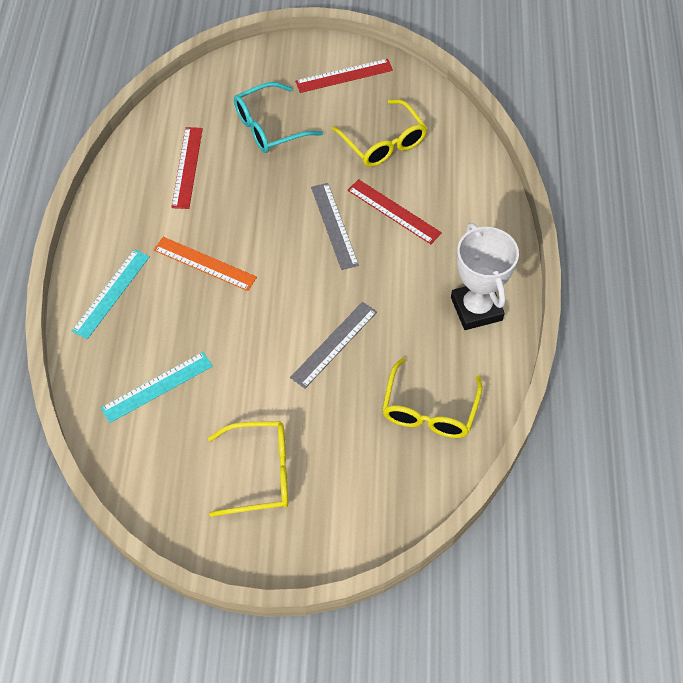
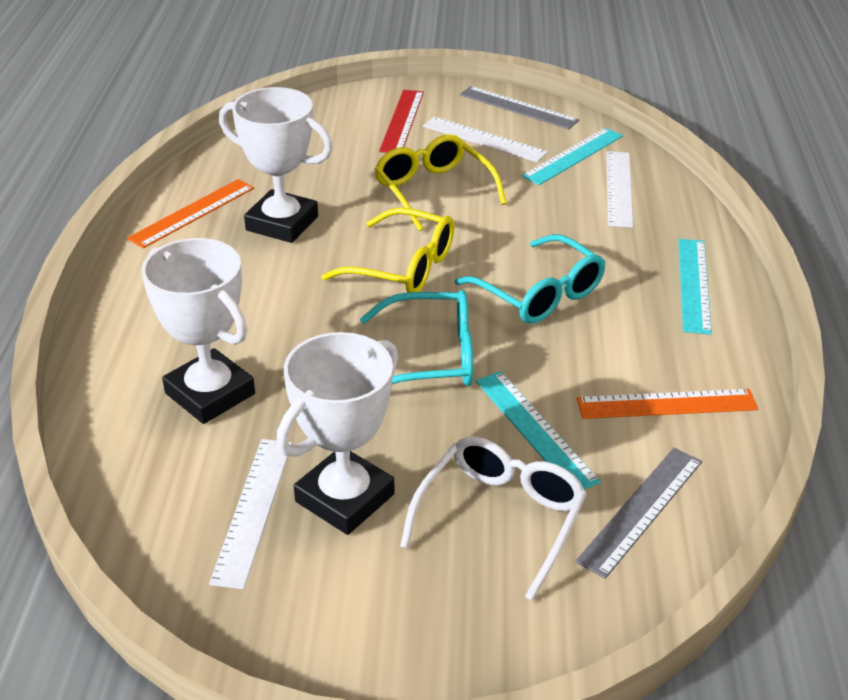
orange ruler: [154,237,257,291] = 1 -> [127,179,254,249] [577,389,758,419] = 2
red ruler: [171,127,203,209] [295,59,393,93] [348,179,442,244] = 3 -> [379,90,424,153] = 1
turquoise glasses: [234,82,323,153] = 1 -> [360,290,473,386] [455,234,605,324] = 2
turquoise ruler: [72,249,150,339] [101,352,213,423] = 2 -> [476,371,601,490] [522,128,623,185] [679,239,712,335] = 3
white glasses: none = 0 -> [400,436,587,601] = 1
white ruler: none = 0 -> [209,439,292,589] [423,117,548,162] [606,151,633,228] = 3
white trophy: [451,223,519,330] = 1 -> [141,238,255,424] [219,87,333,243] [276,332,398,535] = 3
yellow glasses: [208,421,288,517] [331,99,427,167] [382,357,482,438] = 3 -> [321,207,454,293] [374,134,507,231] = 2

